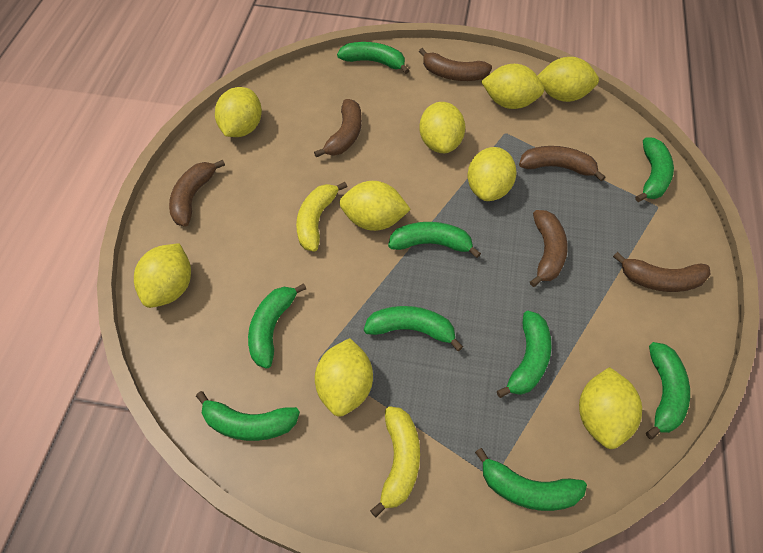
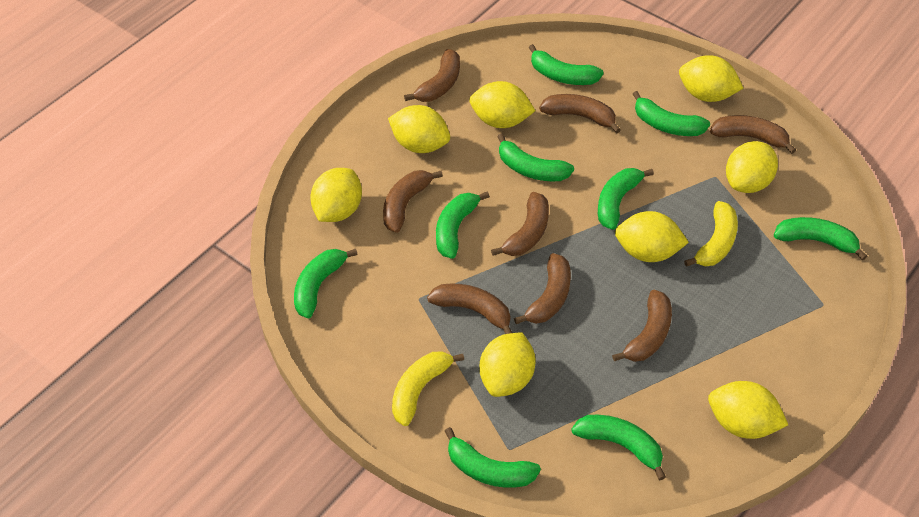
brown banana: [169,160,225,227] [314,99,362,158] [419,48,492,81] [519,146,606,182] [530,210,568,287] [613,252,711,292] = 6 -> [383,170,443,233] [404,49,460,102] [427,284,512,334] [491,192,549,256] [514,253,571,324] [539,94,621,134] [612,290,672,362] [710,115,796,154] = 8
yellow lemon: [134,243,191,308] [215,87,262,137] [315,338,373,417] [339,181,411,231] [419,102,465,153] [468,147,517,201] [481,64,544,109] [538,57,599,102] [579,367,642,449] = 9 -> [310,168,362,222] [388,105,450,153] [469,81,535,128] [479,332,536,397] [615,211,689,262] [679,55,743,102] [708,381,788,439] [726,141,778,193] = 8

